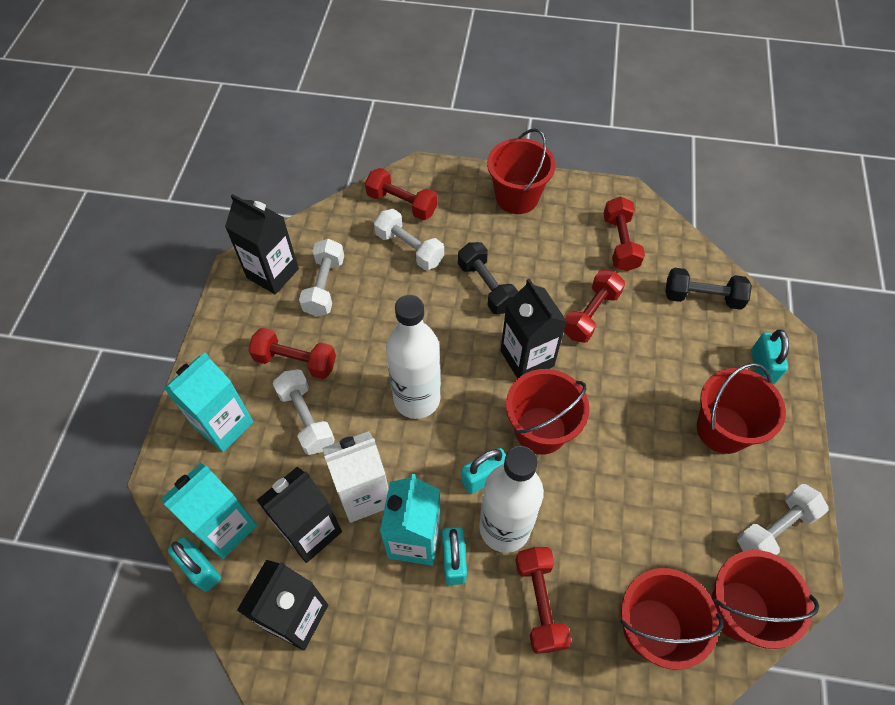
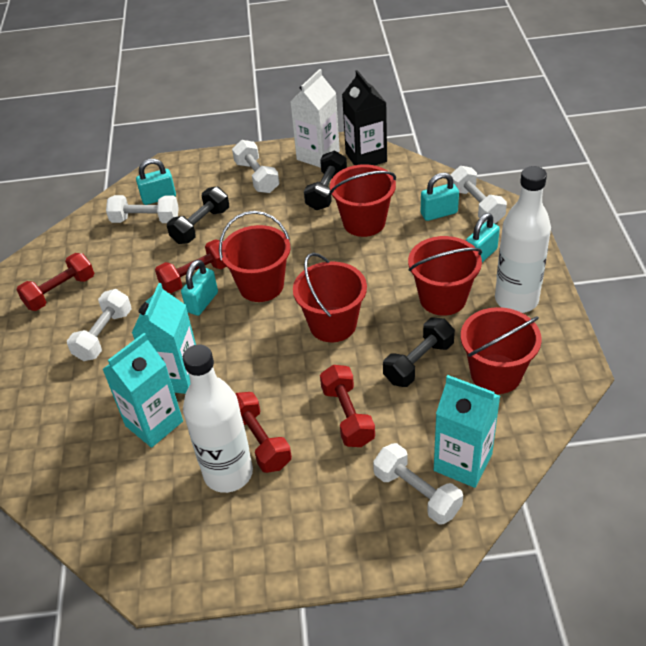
black carton: [225,194,299,294] [237,560,328,650] [257,467,342,563] [500,279,567,379] = 4 -> [342,70,387,165] = 1
black dumbbell: [458,242,518,314] [665,268,752,310] = 2 -> [167,186,229,244] [304,151,347,210] [383,318,455,387] = 3
red dumbbell: [248,328,336,379] [365,168,438,220] [515,547,571,654] [564,270,625,343] [603,196,645,271] = 5 -> [16,253,94,311] [155,239,227,293] [236,392,292,473] [320,365,375,447] = 4
white dumbbell: [273,369,335,455] [299,239,344,316] [374,209,444,270] [737,484,829,555] = 4 -> [67,289,132,361] [106,195,179,223] [232,140,279,193] [373,443,463,524] [450,166,507,224] = 5

